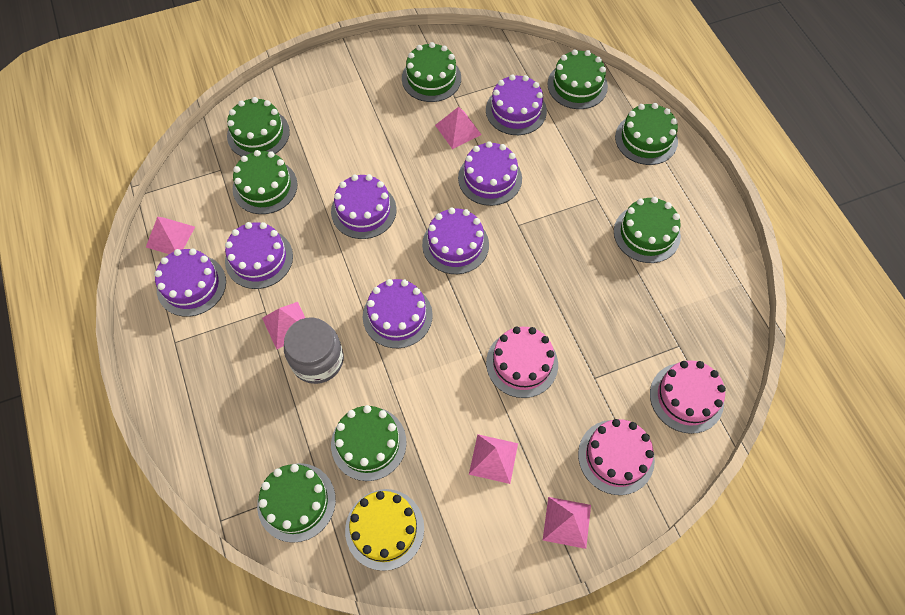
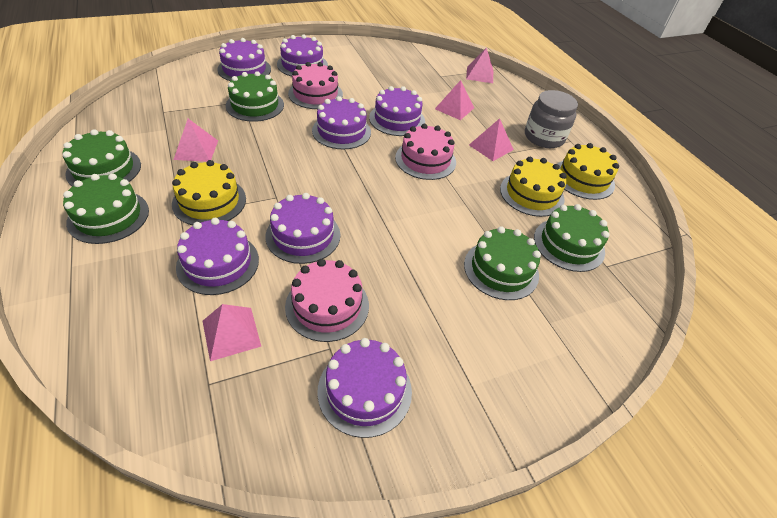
green cake: [227,97,290,157] [232,150,297,214] [257,463,336,543] [331,405,406,481] [402,42,461,102] [548,50,608,109] [614,197,681,263] [615,103,678,165] = 8 -> [63,129,141,186] [63,173,149,244] [226,71,284,122] [464,226,541,300] [534,204,609,272] = 5
yellow cake: [345,489,424,571] = 1 -> [172,160,246,225] [500,157,567,217] [558,143,619,200] = 3

